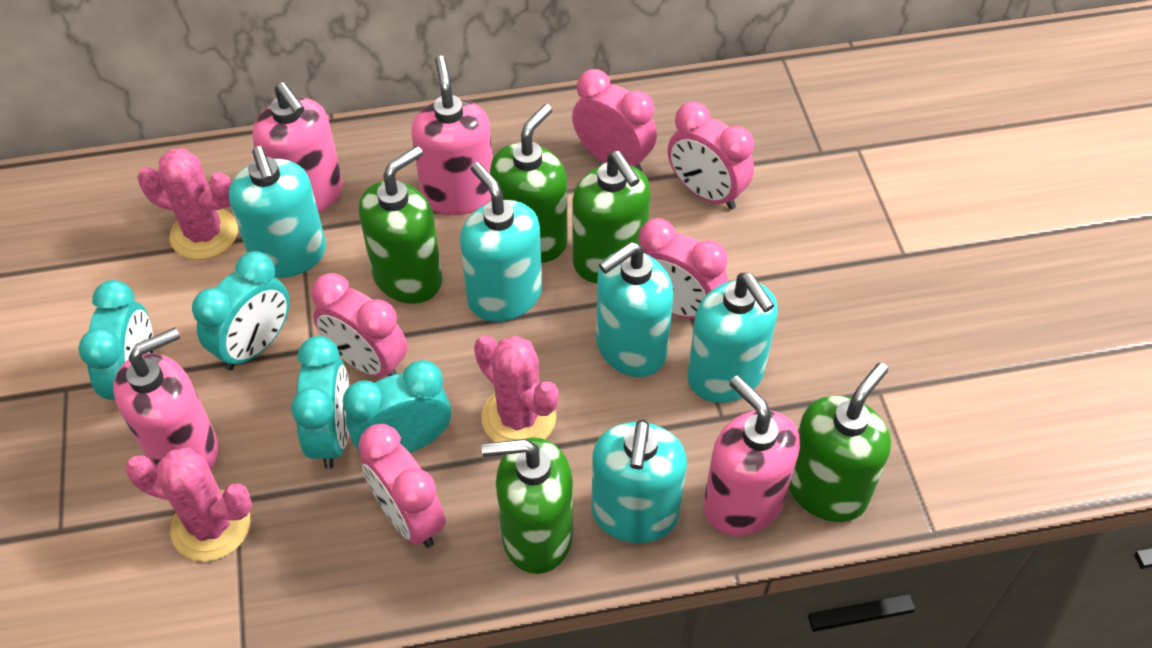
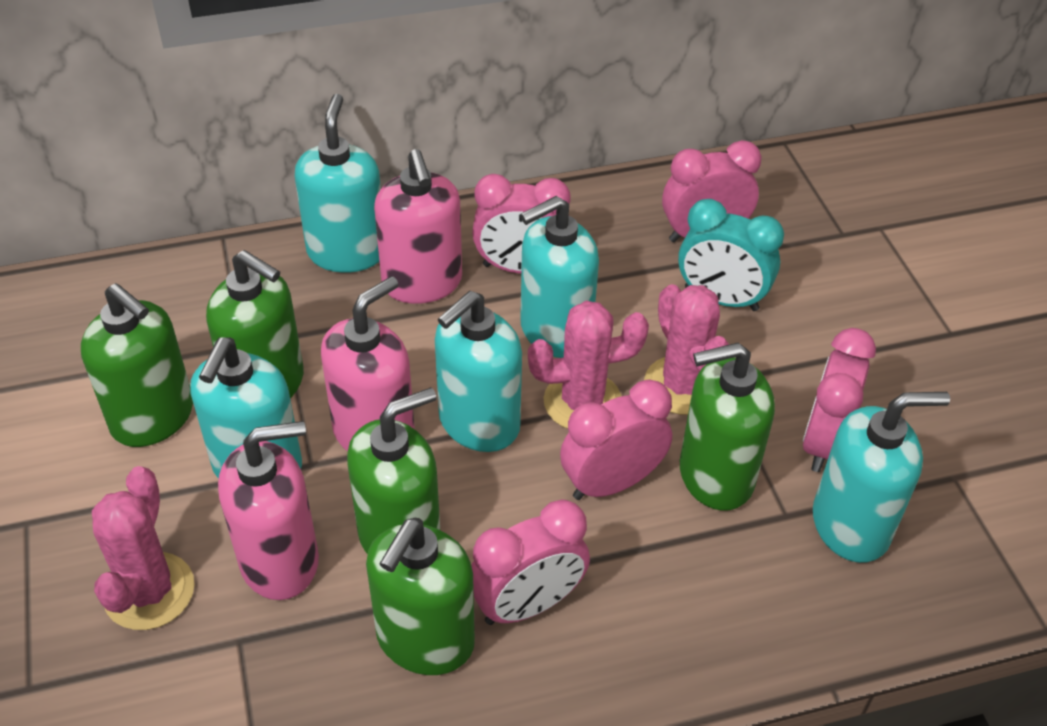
pink soap dispenser: [113,327,218,470] [253,82,343,213] [412,55,493,215] [704,376,800,536] = 4 -> [218,421,319,600] [321,276,415,452] [374,149,462,304] = 3
turquoise clock: [78,280,154,400] [192,251,290,371] [291,336,349,469] [343,360,451,453] = 4 -> [678,199,784,311] = 1

